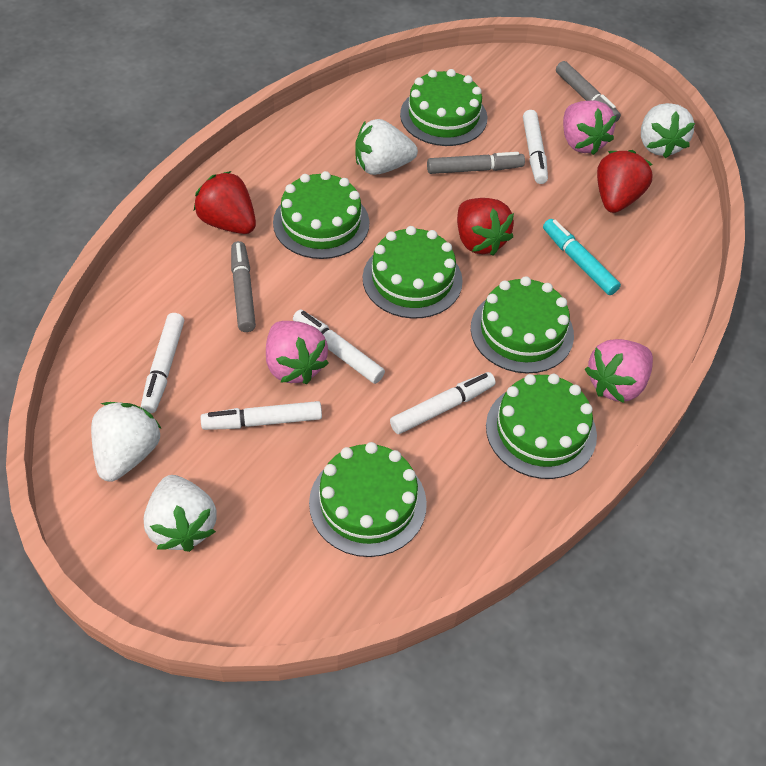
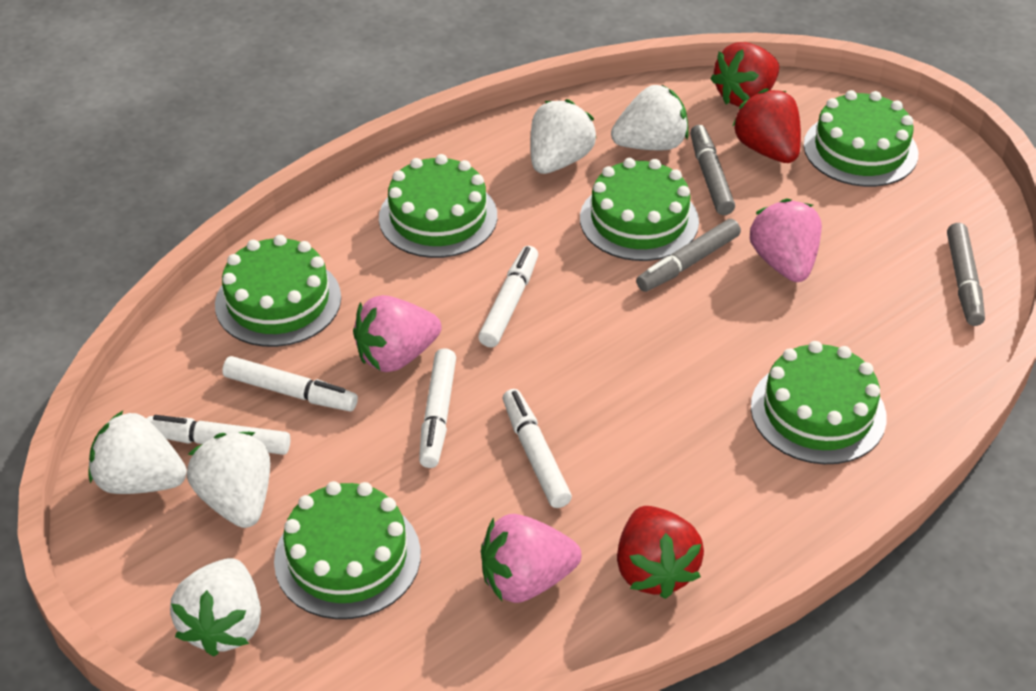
turquoise marker: [543,219,621,295] = 1 -> none = 0
white strawberry: [91,402,162,482] [144,475,217,552] [355,119,418,175] [641,103,695,158] = 4 -> [88,410,187,494] [170,558,261,657] [187,432,270,528] [530,99,597,174] [611,84,689,150] = 5

